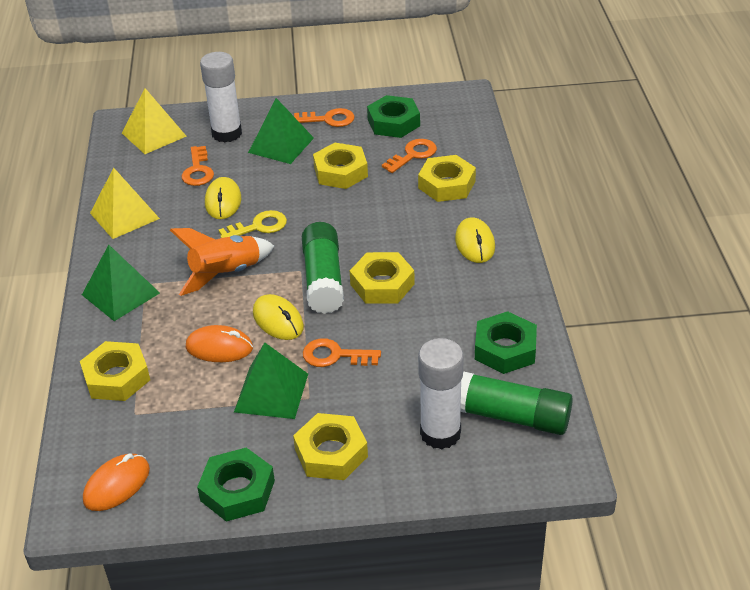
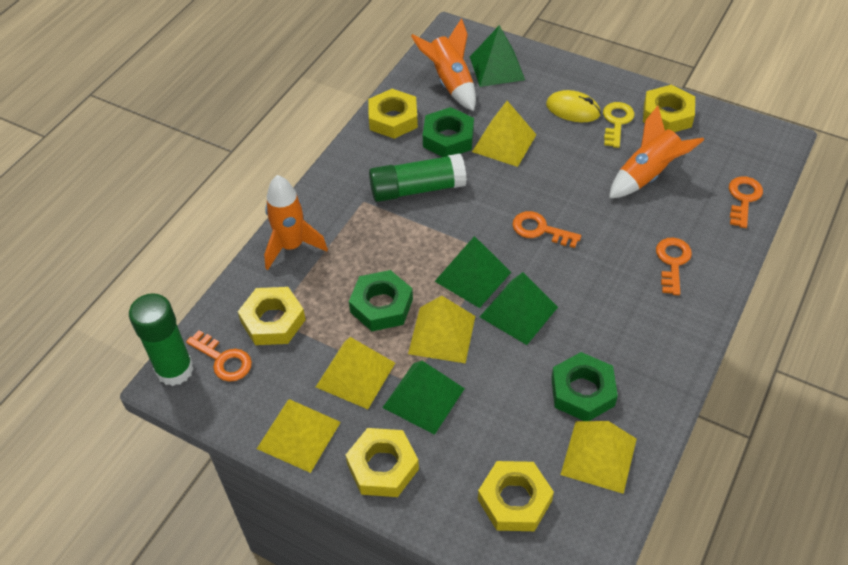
green pyramid: [82,245,160,321] [234,342,308,419] [248,98,314,164] = 3 -> [382,361,465,435] [435,236,511,308] [470,25,525,87] [480,272,558,345] = 4
orange mouse: [83,454,150,511] [186,325,253,362] = 2 -> none = 0
orange rocket: [170,228,274,296] = 1 -> [264,175,328,270] [411,18,476,111] [609,106,704,198] = 3
white glue stick: [200,52,242,143] [418,338,464,449] = 2 -> none = 0
yellow mouse: [205,177,241,219] [253,294,304,340] [455,218,495,263] = 3 -> [546,90,601,122] = 1
yellow pyramid: [90,168,160,239] [122,88,187,154] = 2 -> [257,399,341,473] [316,337,395,409] [408,296,475,363] [472,101,536,167] [560,421,637,494] = 5

